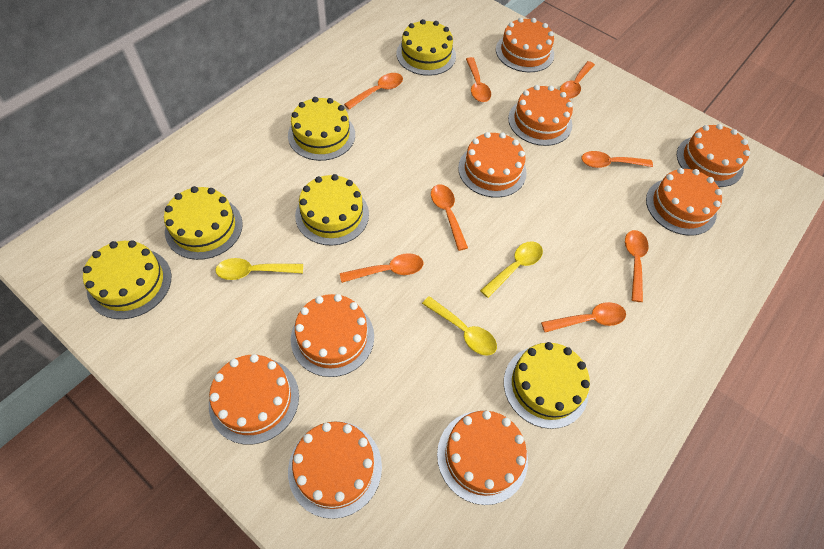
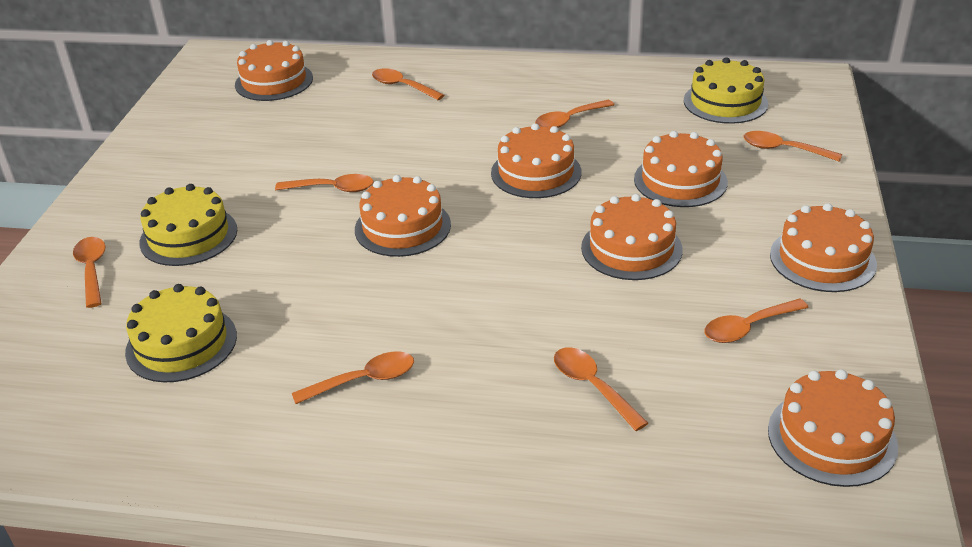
orange cake: [209,354,299,444] [288,421,382,519] [291,294,374,377] [437,411,528,505] [458,132,527,198] [496,18,554,72] [508,85,573,146] [646,168,722,236] [677,124,750,187] = 9 -> [235,40,313,101] [355,175,451,257] [491,123,581,198] [581,194,683,280] [634,131,728,207] [768,369,898,487] [770,203,877,292] = 7
yellow cake: [83,240,171,319] [164,186,243,260] [288,97,355,161] [295,174,369,246] [397,19,456,76] [504,342,590,429] = 6 -> [125,284,237,383] [139,184,237,266] [684,57,768,124] = 3
yellow spoon: [215,258,303,280] [422,296,497,356] [480,241,543,298] = 3 -> none = 0

